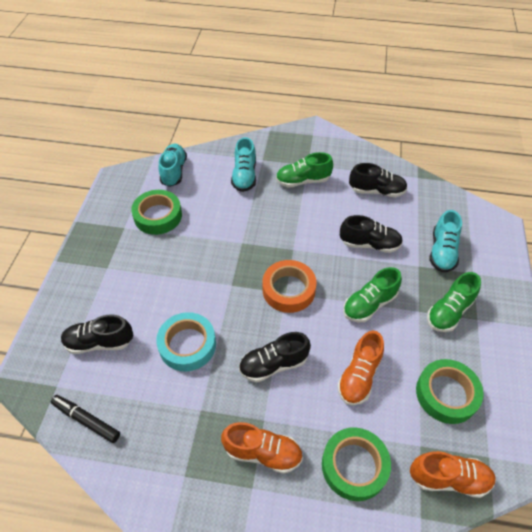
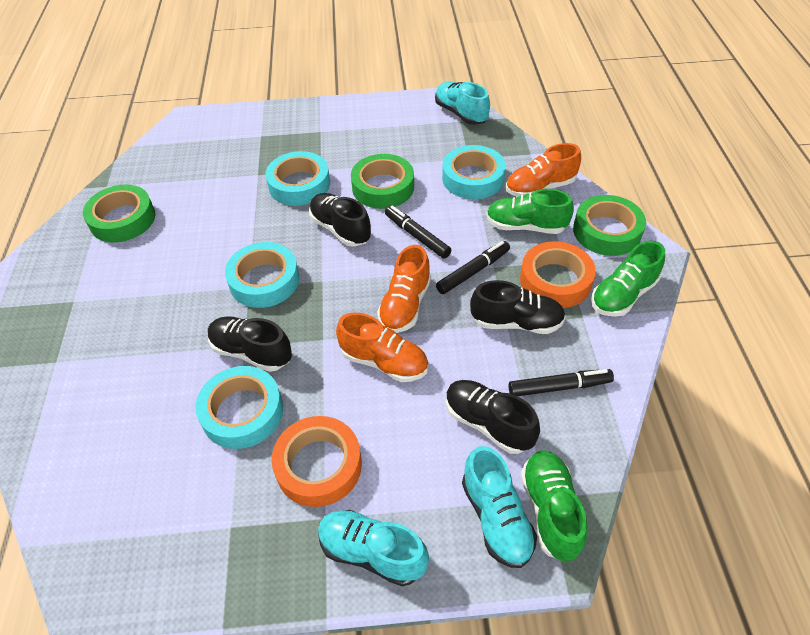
black marker: [51,395,120,443] = 1 -> [385,205,451,259] [436,241,510,294] [509,369,614,396] = 3
orange tape: [262,260,317,313] = 1 -> [272,416,362,507] [520,241,596,308] = 2
turquoise tape: [156,312,216,371] = 1 -> [196,366,283,449] [225,242,299,308] [265,151,330,206] [442,145,506,199] = 4

